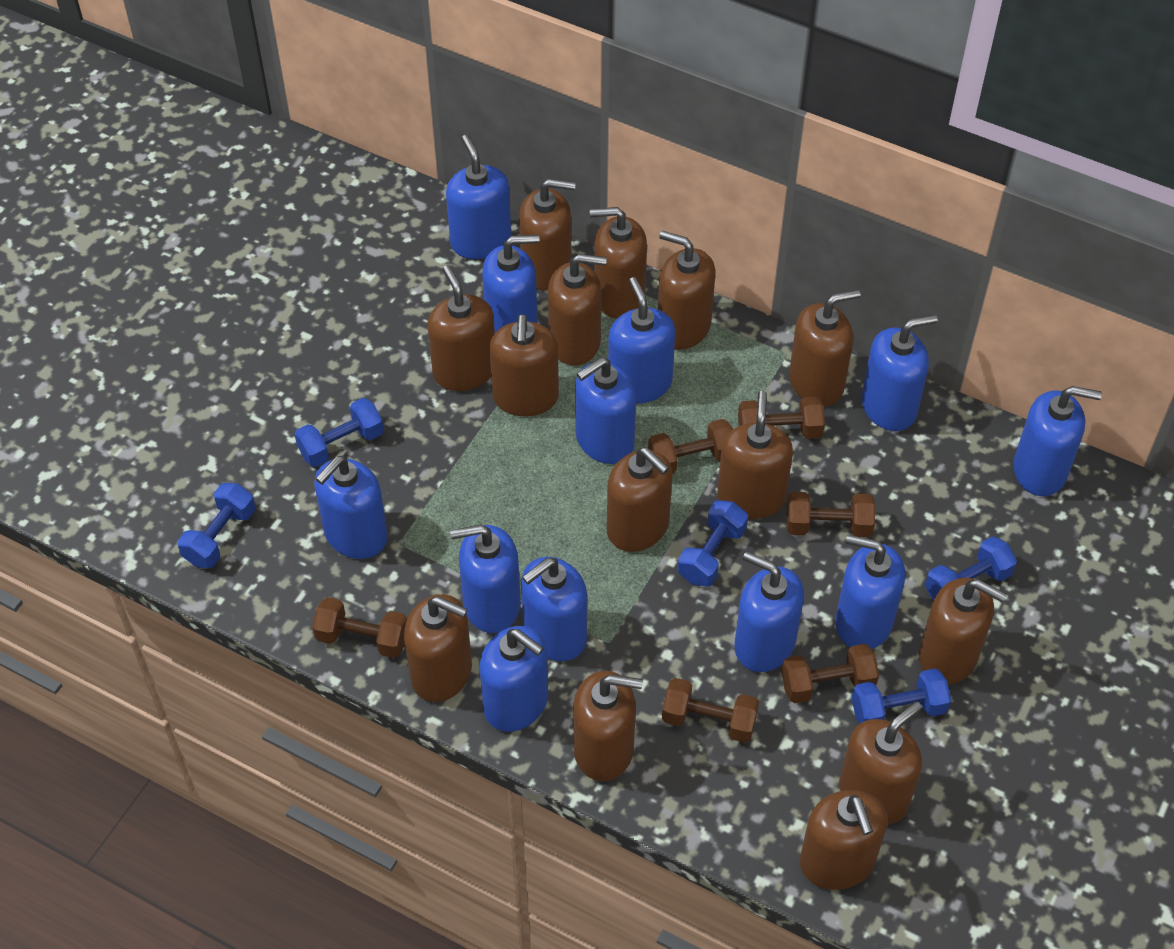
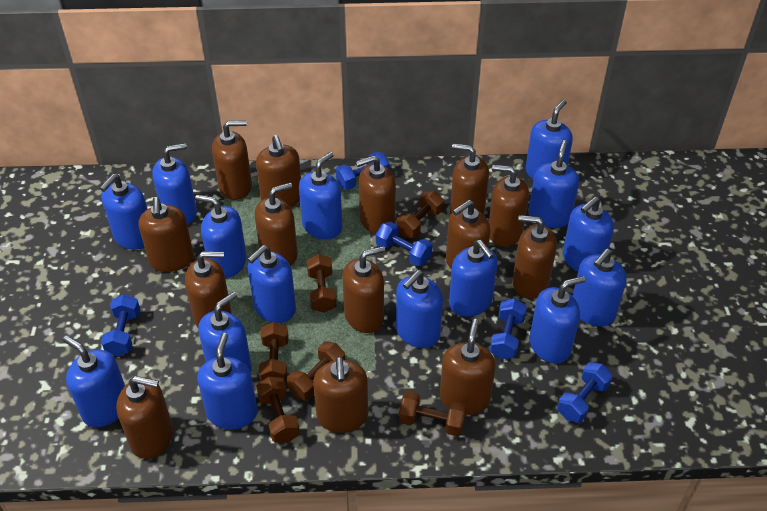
blue soap dispenser: [314,456,388,559] [446,135,511,259] [450,524,521,633] [480,626,548,732] [482,235,539,333] [521,557,587,661] [575,357,636,464] [608,277,676,404] [734,551,804,672] [835,535,905,649] [862,315,938,431] [1013,386,1102,496] = 12 -> [63,336,125,427] [100,174,147,250] [152,143,197,225] [195,195,247,279] [197,333,257,429] [198,292,252,373] [247,245,296,323] [299,152,343,239] [396,270,443,348] [449,240,497,317] [526,100,573,180] [529,140,579,228] [529,276,586,364] [563,197,614,271] [573,249,627,326] = 15

